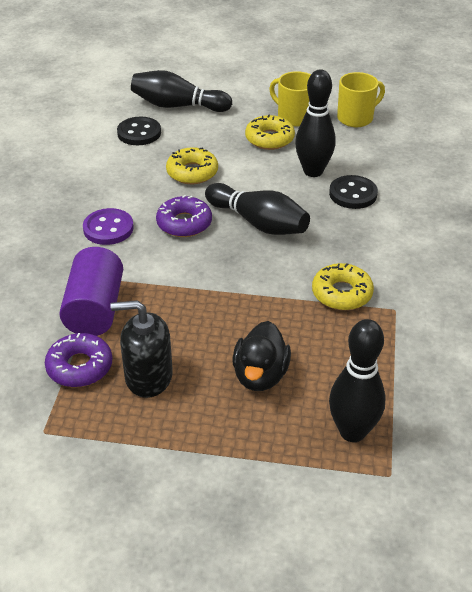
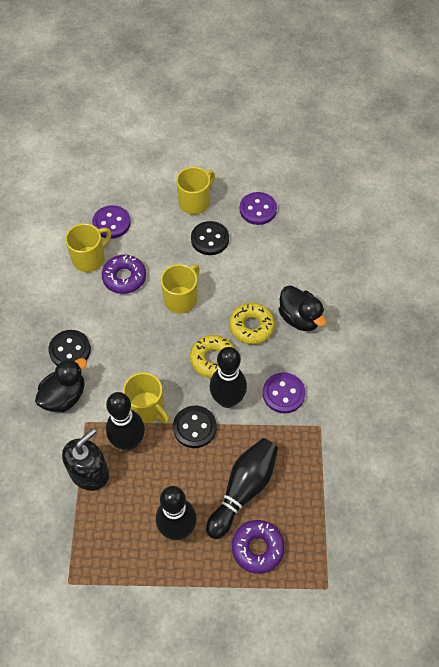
black button: [117,116,161,145] [329,175,378,209] = 2 -> [48,330,91,365] [173,406,217,448] [191,221,229,255] = 3
black duck: [232,321,291,391] = 1 -> [35,358,87,412] [278,286,326,331] = 2
purple button: [83,208,134,245] = 1 -> [92,205,131,239] [239,192,277,225] [263,372,306,413] = 3
purple cylinder: [60,247,123,336] = 1 -> none = 0
yellow donut: [166,147,218,184] [245,114,295,150] [312,263,374,310] = 3 -> [190,335,235,378] [229,303,275,344] = 2
yellow mug: [269,71,311,127] [337,72,385,127] = 2 -> [65,223,111,272] [123,372,169,424] [161,264,200,314] [176,167,215,214] = 4

